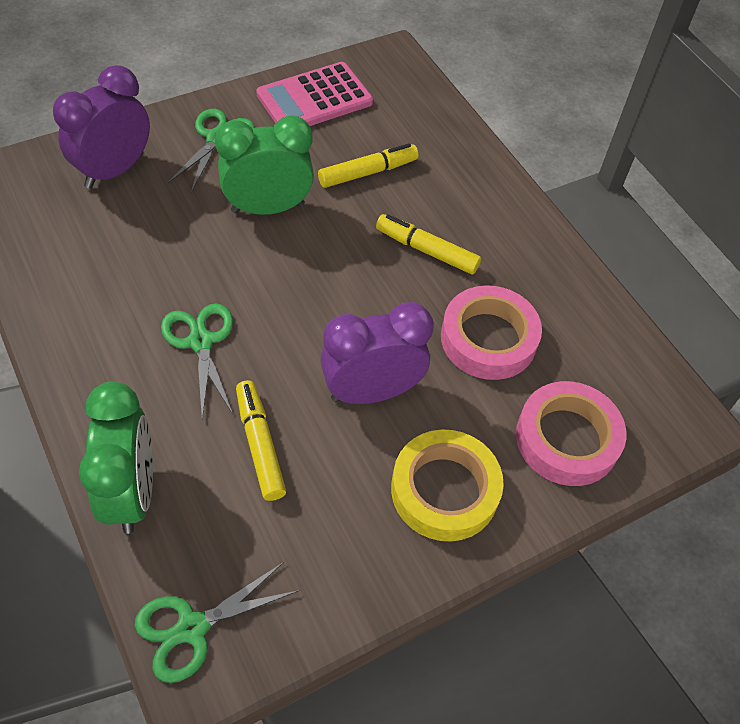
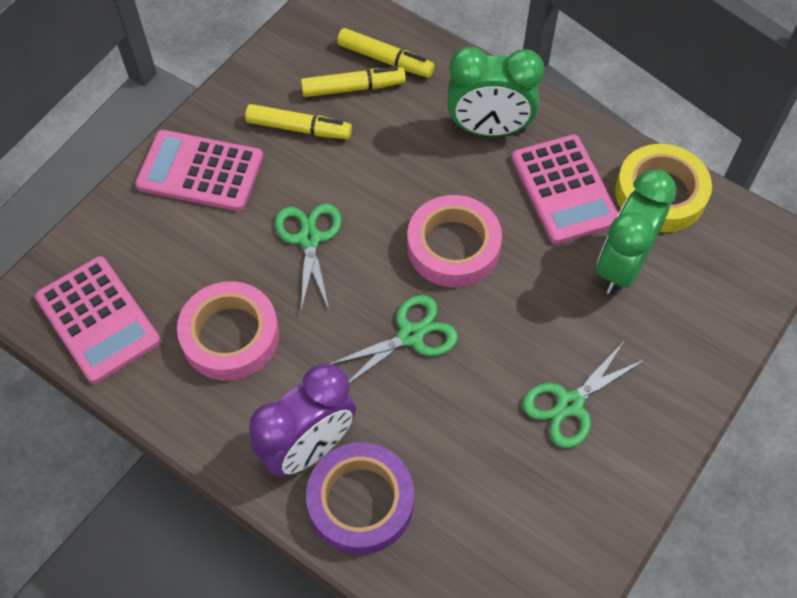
pink calculator: [256,62,373,126] = 1 -> [35,256,161,384] [135,130,263,211] [511,134,619,244] = 3
purple clock: [53,65,150,189] [320,302,434,404] = 2 -> [249,363,356,477] = 1
purple tape: none = 0 -> [306,443,414,555] = 1

